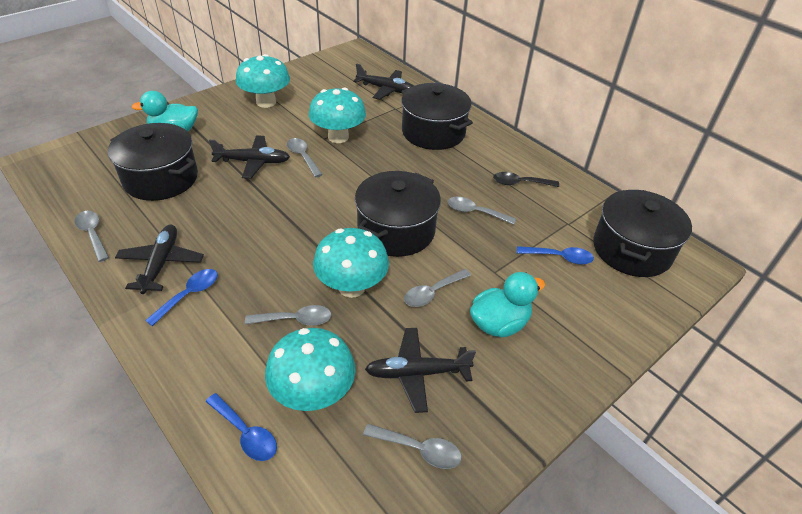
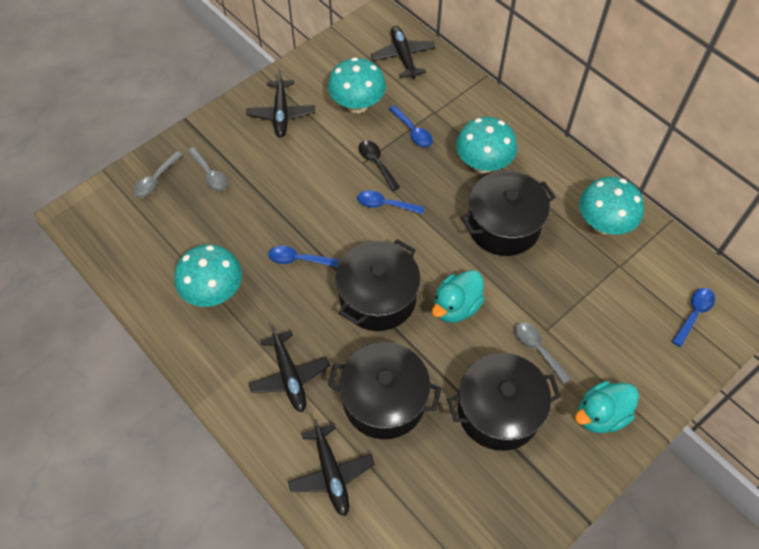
blue spoon: [145,269,218,326] [206,393,277,461] [517,246,594,265] = 3 -> [268,246,339,267] [357,190,424,214] [389,105,433,147] [672,288,715,347] = 4
grey spoon: [74,211,109,262] [245,305,332,326] [287,138,323,177] [363,424,462,469] [404,269,471,307] [448,197,516,225] = 6 -> [133,151,182,198] [187,147,228,191] [515,322,571,384] = 3

